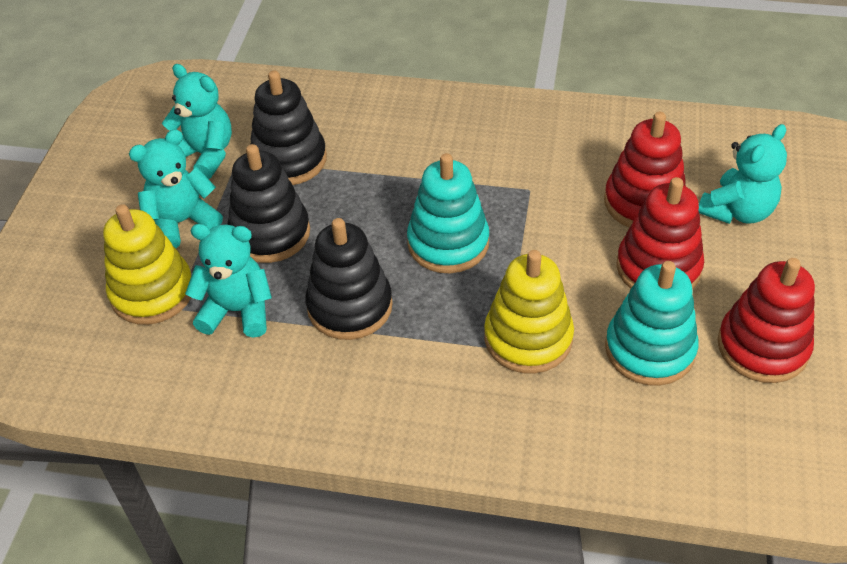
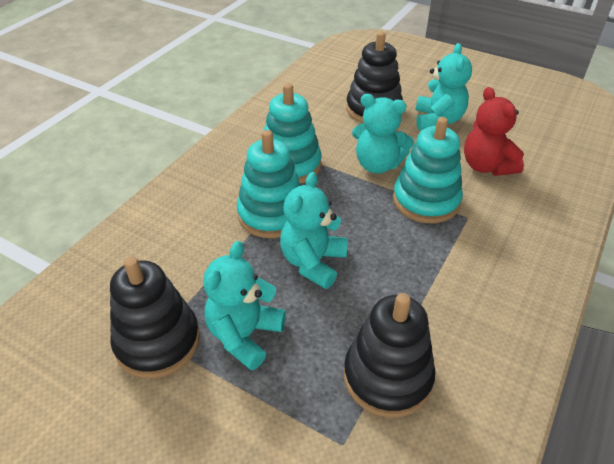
red stacking toy: [604,112,686,228] [616,177,704,290] [718,258,815,383] = 3 -> none = 0
red teddy bear: none = 0 -> [464,87,524,176] = 1
turquoise stacking toy: [407,153,489,273] [605,261,699,386] = 2 -> [237,130,301,238] [264,83,322,184] [393,117,463,223] = 3
yellow stacking toy: [103,204,192,325] [484,250,574,374] = 2 -> none = 0

